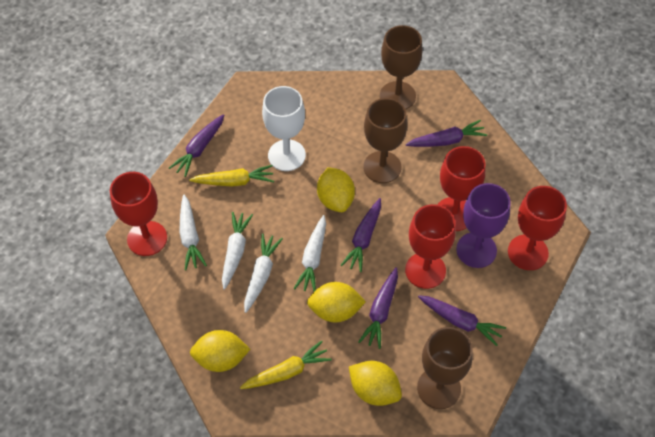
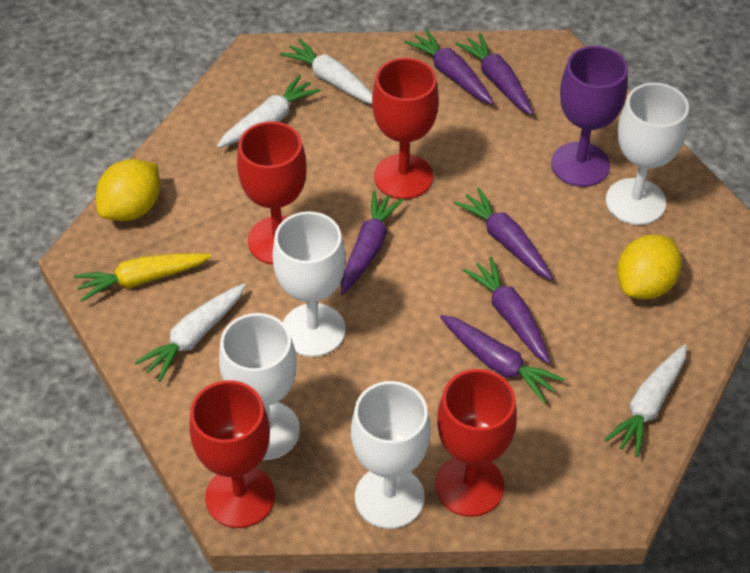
brown goblet: [363,98,407,183] [380,25,423,110] [417,327,473,409] = 3 -> none = 0
purple carrot: [169,114,224,177] [341,198,381,272] [358,267,398,349] [406,120,487,147] [418,295,506,346] = 5 -> [341,191,404,294] [404,29,494,104] [440,315,565,403] [454,187,553,280] [456,33,533,115] [463,257,551,364] = 6
white goblet: [262,86,306,171] = 1 -> [219,313,300,460] [272,211,346,357] [351,381,431,529] [606,83,689,225] = 4
yellow carrot: [189,165,274,187] [240,341,332,389] = 2 -> [74,253,212,302] = 1
yellow lemon: [190,330,250,372] [307,282,366,323] [317,167,355,212] [349,361,402,406] = 4 -> [96,159,160,221] [617,234,682,299] = 2

